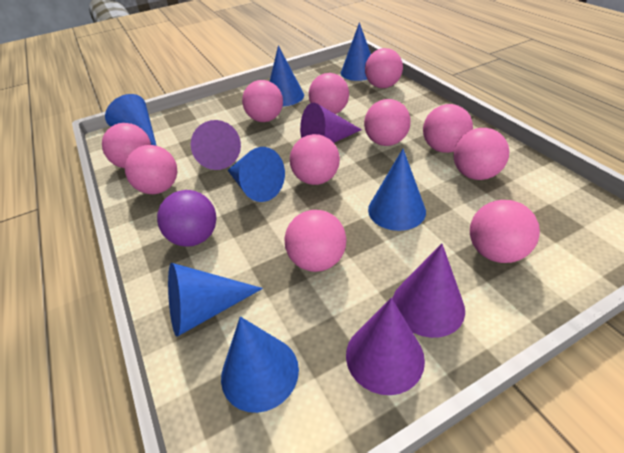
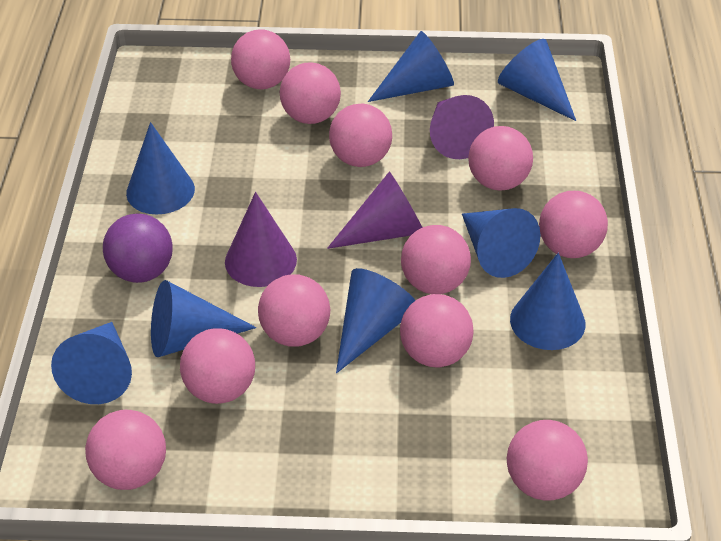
blue cone: [105,94,157,146] [168,263,263,337] [221,316,299,413] [228,147,285,202] [270,45,304,107] [341,22,371,81] [368,149,426,231] = 7 -> [51,322,132,404] [126,122,195,214] [151,280,256,357] [336,268,415,374] [368,31,454,102] [462,208,540,278] [498,39,576,121] [510,253,586,350] = 8
purple cone: [191,120,241,170] [300,103,362,143] [346,298,425,395] [393,244,465,338] = 4 -> [225,192,297,287] [327,172,422,249] [430,95,494,159] = 3

